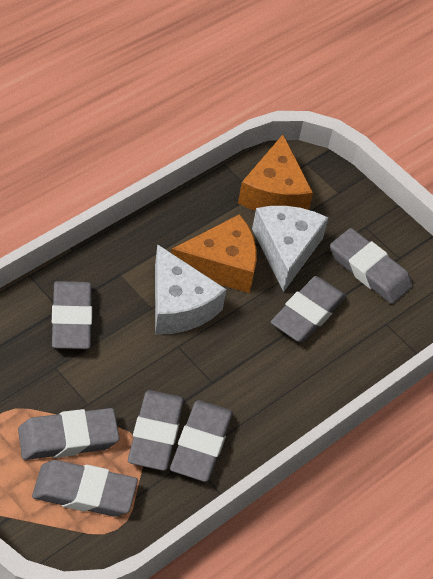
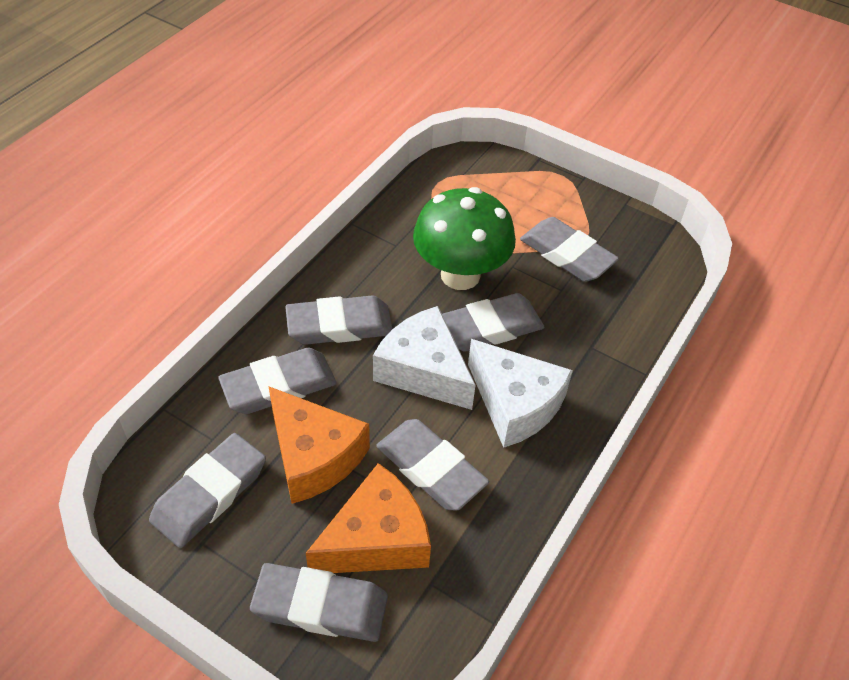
green mushroom: none = 0 -> [413,187,516,290] = 1

